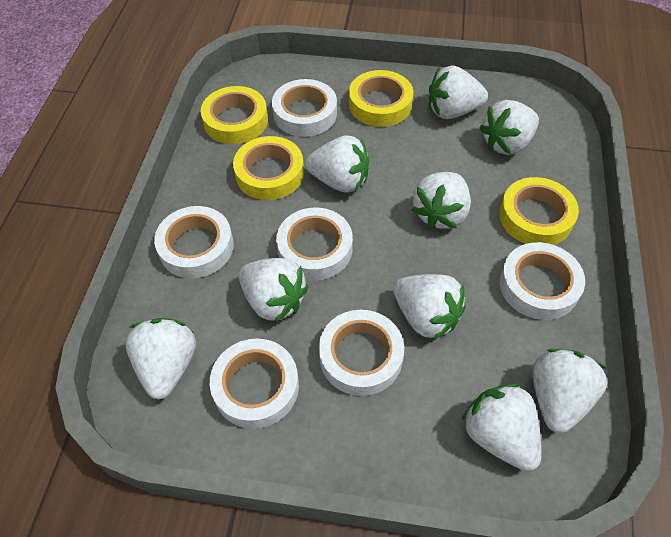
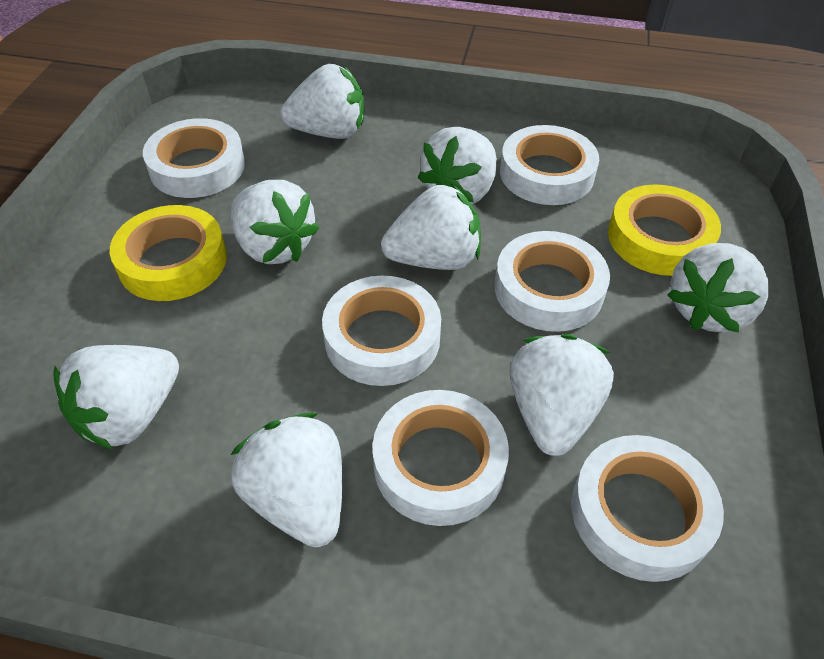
white strawberry: [125,318,196,400] [239,258,309,323] [305,136,369,192] [393,274,466,340] [412,172,471,230] [429,66,488,119] [462,383,541,471] [479,100,539,155] [532,349,607,433] = 9 -> [53,345,179,450] [231,180,319,264] [231,413,342,547] [281,64,364,139] [381,184,481,270] [418,127,497,204] [509,334,614,456] [667,243,768,333] = 8
yellow tape: [201,86,268,144] [233,136,304,200] [349,70,413,127] [499,177,579,245] = 4 -> [110,205,227,301] [608,184,721,276] = 2

